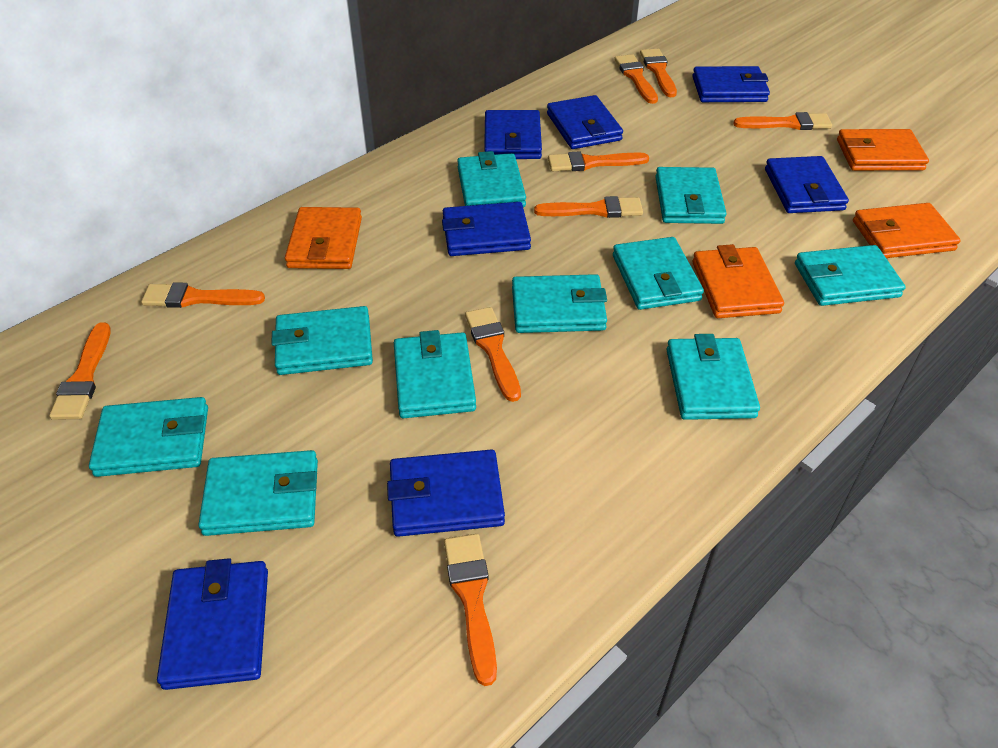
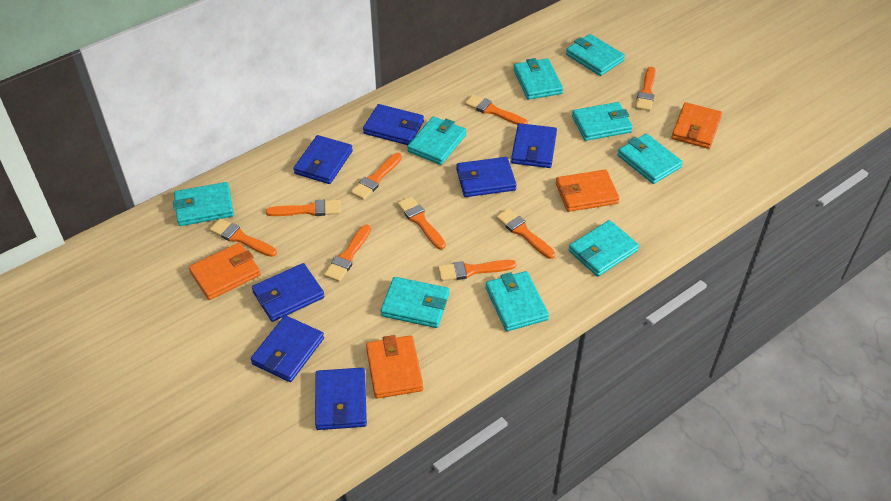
turquoise wallet: [89,397,208,477] [198,450,318,536] [271,306,373,375] [394,330,476,418] [457,151,526,207] [512,274,607,333] [613,237,704,310] [655,167,727,224] [666,334,760,420] [795,245,906,306] = 10 -> [173,182,234,226] [381,277,450,328] [407,116,466,165] [486,271,549,331] [513,58,563,100] [566,34,625,76] [568,220,639,276] [572,102,633,141] [617,134,683,184] = 9

